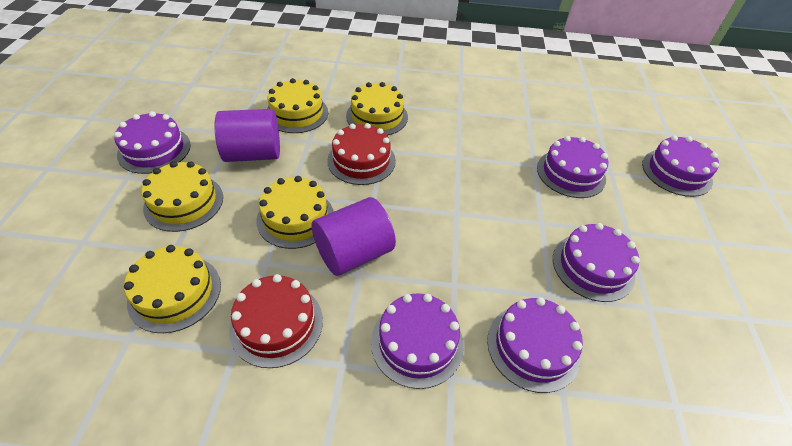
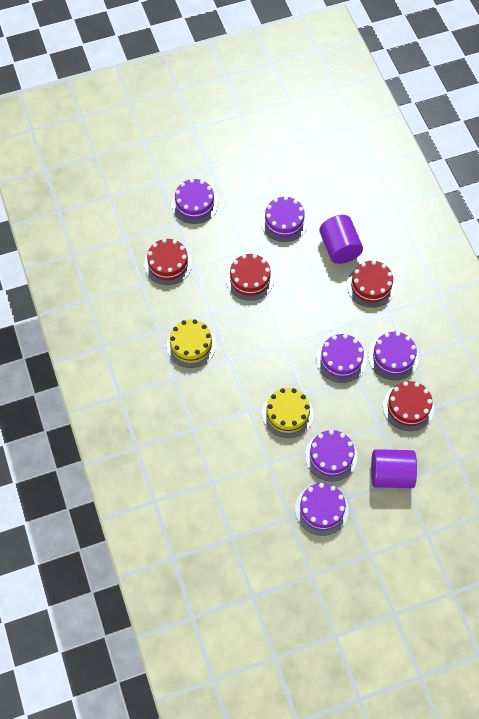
red cake: [229,274,323,368] [327,123,396,185] = 2 -> [144,238,192,285] [226,254,274,301] [347,260,395,308] [383,381,434,431] = 4
yellow cake: [124,245,221,333] [141,161,223,232] [256,176,334,249] [267,78,328,133] [346,82,408,136] = 5 -> [166,319,216,368] [262,388,313,438] = 2

